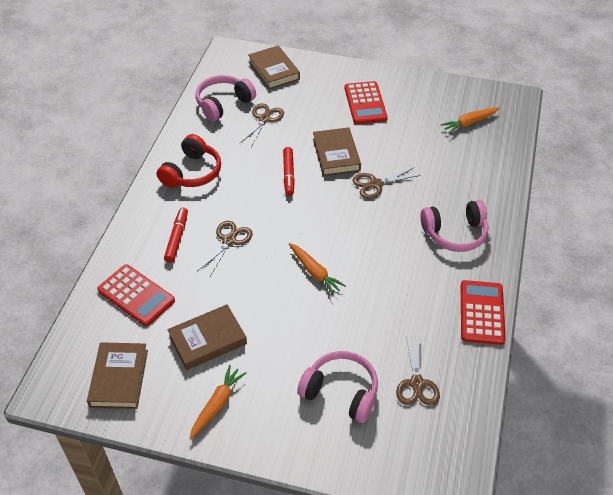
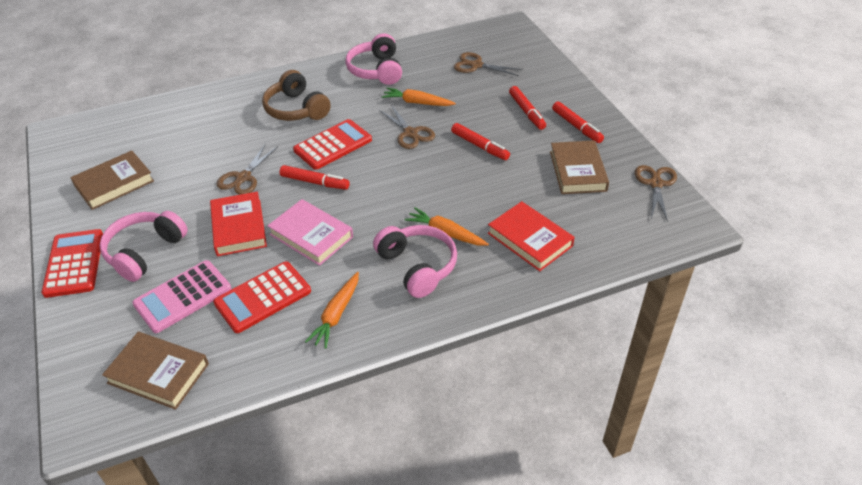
brown book: [87,342,148,409] [168,304,247,370] [248,46,300,89] [313,127,361,176] = 4 -> [70,150,154,210] [102,332,209,410] [550,140,609,194] = 3
brown headphones: none = 0 -> [262,70,331,121] = 1
pink book: none = 0 -> [267,199,353,266] = 1
pink calculator: none = 0 -> [132,260,231,333] = 1
red book: none = 0 -> [210,192,267,256] [488,201,575,271] = 2
red headphones: [157,134,221,188] = 1 -> none = 0
red marker: [164,208,188,263] [283,147,295,196] = 2 -> [280,165,350,190] [451,123,510,160] [509,86,546,130] [552,101,604,143] = 4

